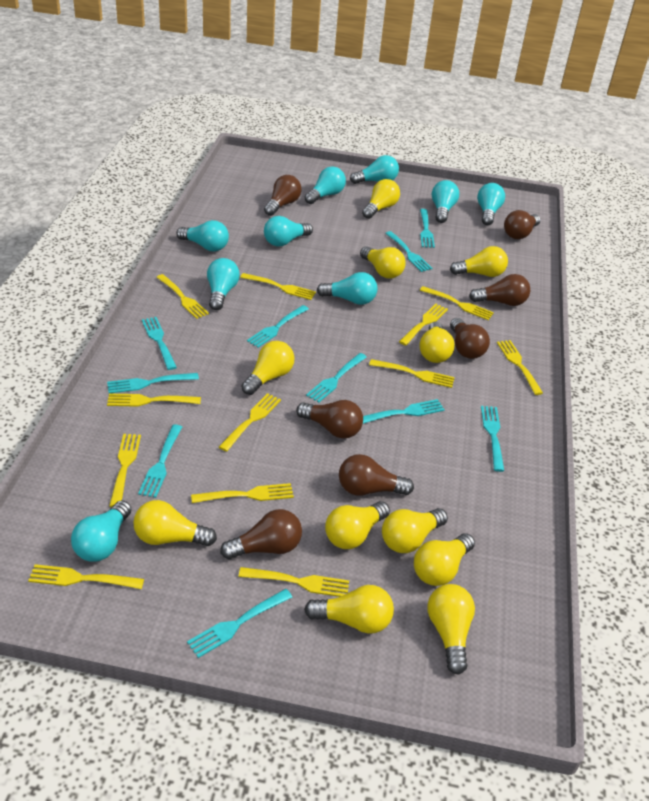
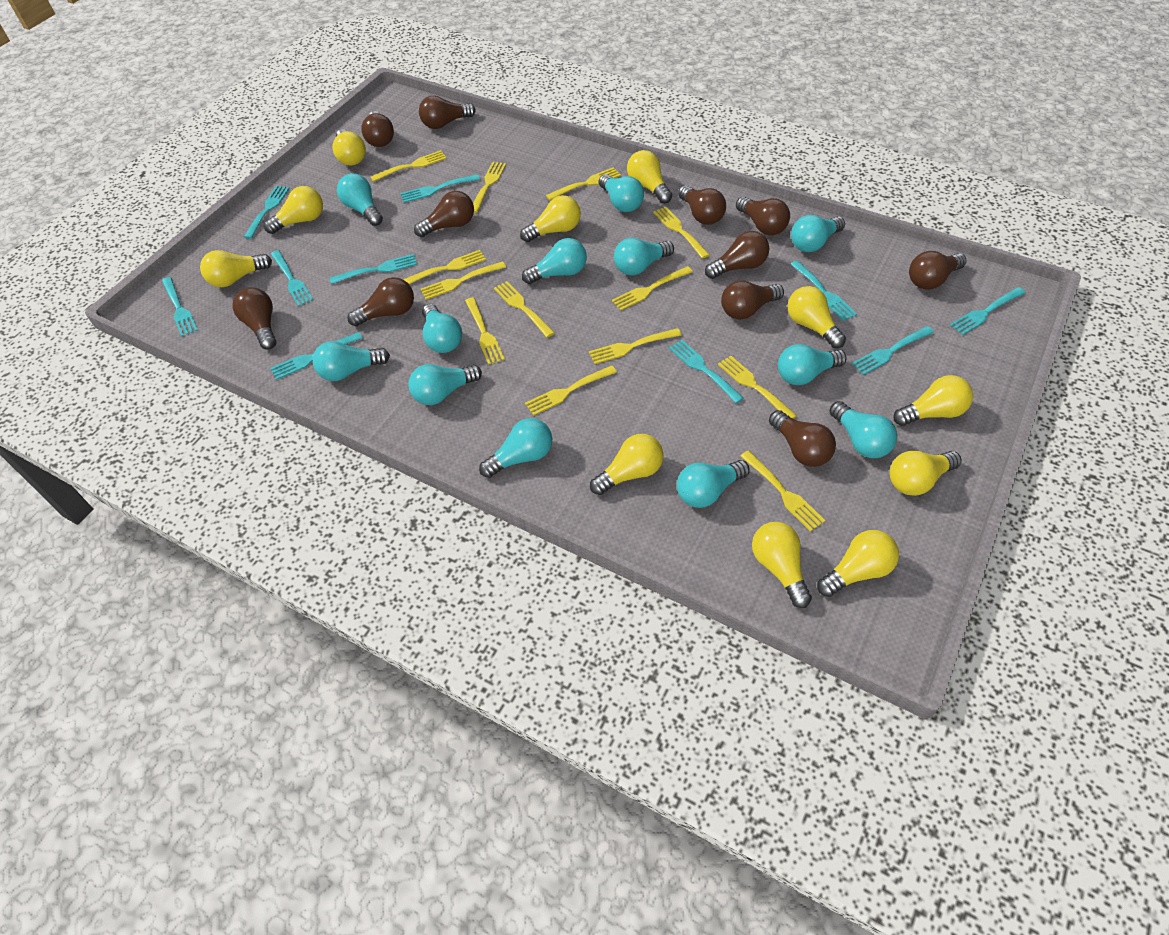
brown light bulb: [220,509,302,559] [264,175,302,216] [296,400,363,439] [339,454,414,496] [450,318,490,359] [469,274,530,306] [504,210,540,239] = 7 -> [232,287,276,350] [347,277,414,326] [361,111,394,147] [414,191,474,237] [419,96,476,129] [678,185,726,225] [705,231,769,279] [721,280,784,320] [736,196,790,235] [769,410,836,467] [909,251,966,290] = 11
turquoise light bulb: [71,500,132,562] [176,220,229,251] [207,258,240,310] [264,216,313,246] [305,166,346,204] [317,272,377,305] [350,155,399,184] [432,180,459,223] [477,183,505,225] = 9 -> [313,341,390,381] [337,173,383,226] [409,364,482,405] [422,304,462,353] [479,418,552,478] [522,238,587,284] [599,174,644,212] [614,238,674,275] [677,460,750,508] [778,344,846,385] [791,215,845,252] [829,401,897,458] = 12
yellow fork: [28,564,144,589] [107,394,201,407] [109,434,141,507] [156,274,209,319] [191,483,294,503] [219,393,281,452] [238,567,349,597] [240,273,316,300] [369,359,455,388] [399,304,448,346] [420,286,494,320] [497,340,543,395] = 12 -> [371,150,447,182] [403,250,486,284] [420,261,506,300] [465,297,505,365] [473,162,506,213] [494,281,555,338] [525,365,617,416] [546,167,621,200] [589,328,681,364] [612,266,693,310] [653,207,710,259] [718,356,797,419] [741,450,825,532] = 13

